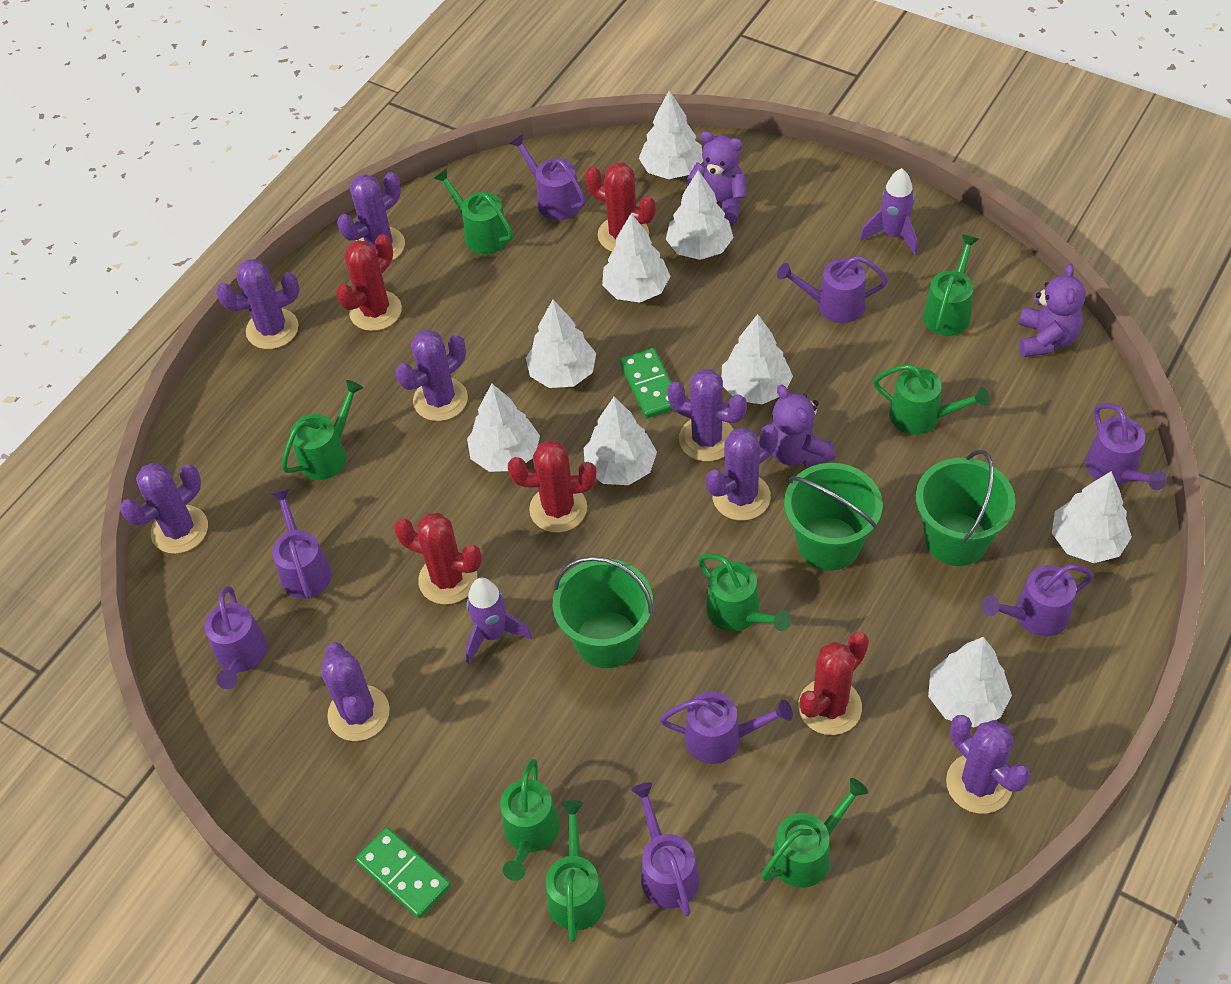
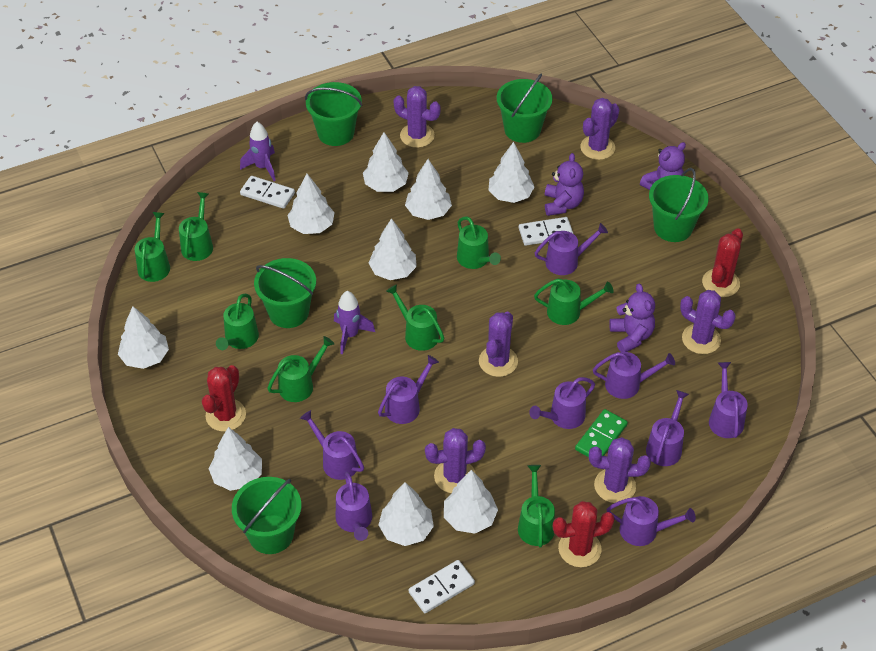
green bucket: [553,556,653,668] [784,463,883,571] [916,450,1016,566] = 3 -> [232,477,301,554] [254,258,316,328] [305,82,362,146] [497,74,553,143] [649,168,709,242] = 5
green domino: [356,827,451,918] [620,348,673,418] = 2 -> [575,409,628,457] = 1
purple cactus: [120,463,208,554] [216,259,300,349] [321,642,390,741] [337,172,405,261] [395,330,468,421] [667,369,747,462] [706,424,778,521] [946,715,1031,814] = 8 -> [393,86,441,148] [425,428,486,493] [479,311,518,377] [580,98,619,160] [589,437,651,503] [680,290,736,354] = 6
purple watering can: [205,586,268,689] [271,488,332,599] [509,134,586,220] [631,782,699,916] [660,691,793,764] [777,256,888,323] [982,564,1094,637] [1086,403,1167,490] = 8 -> [300,410,364,480] [336,472,372,541] [378,355,439,424] [529,377,595,429] [535,223,608,275] [593,352,675,399] [607,496,696,546] [646,390,689,466] [709,362,748,438] = 9
red cactus: [336,234,402,331] [394,513,482,605] [508,440,597,533] [585,162,656,252] [798,632,869,735] = 5 -> [202,365,246,432] [553,501,615,567] [702,228,743,297] = 3
white domino: none = 0 -> [240,176,295,209] [409,560,475,613] [519,217,573,246] = 3

